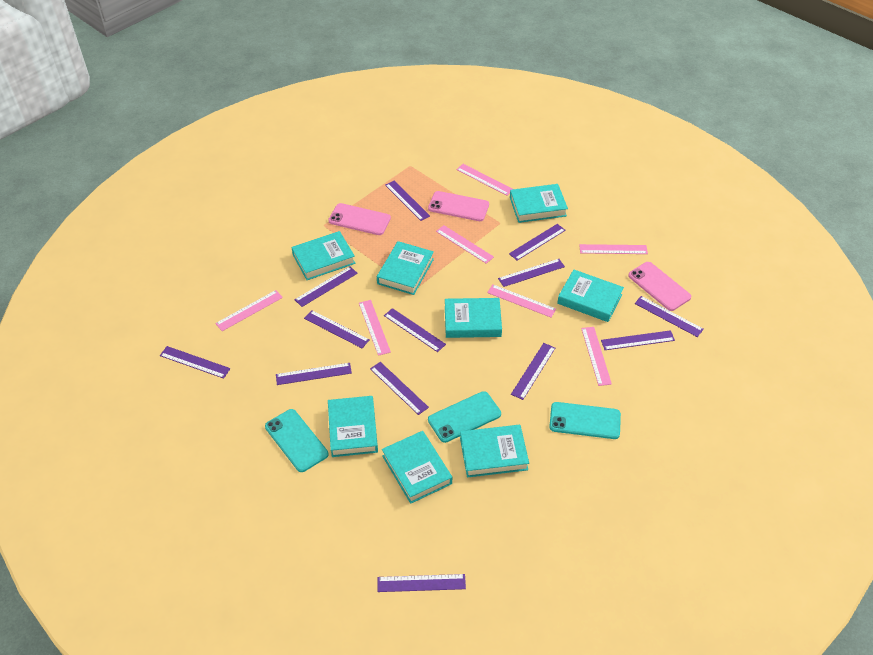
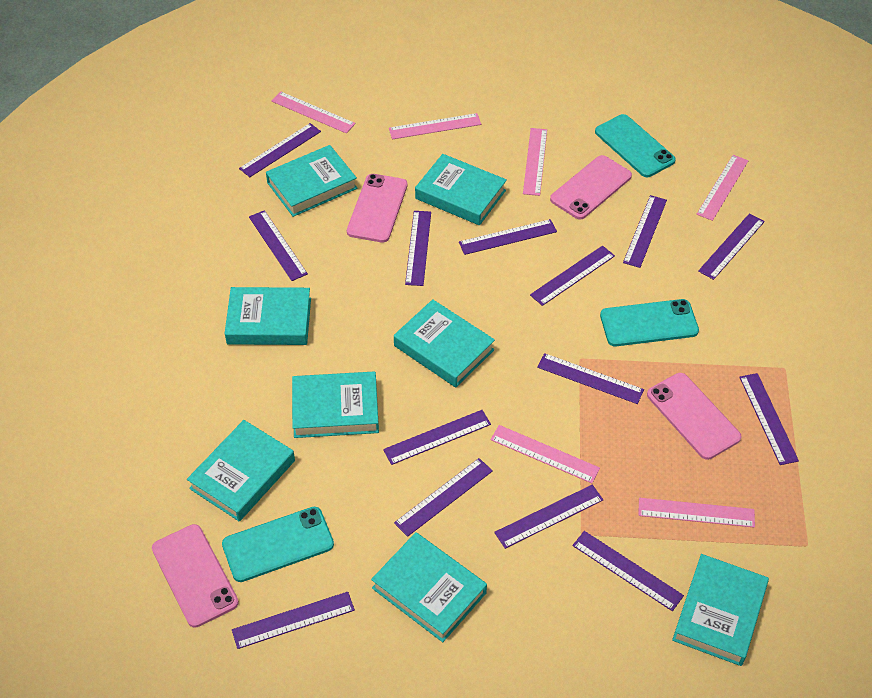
pink phone: [328,203,391,235] [428,191,489,221] [628,262,691,311] = 3 -> [152,524,239,628] [347,174,408,243] [550,155,632,220] [647,373,742,460] = 4
pink ruler: [215,290,283,331] [359,300,391,356] [436,225,494,264] [456,164,512,196] [487,284,556,317] [579,244,648,254] [581,327,612,386] = 7 -> [271,91,355,133] [389,113,481,139] [490,425,600,483] [523,128,547,196] [638,498,755,528] [696,155,749,221] = 6
purple ruler: [160,346,231,379] [276,363,352,385] [294,267,358,307] [304,310,370,348] [370,362,429,415] [378,574,466,592] [384,308,446,352] [385,180,430,221] [498,259,565,287] [509,224,566,260] [511,343,555,400] [601,330,675,350] [635,296,704,337] = 13 -> [232,592,355,649] [239,123,321,177] [249,210,308,281] [383,410,491,465] [394,458,493,537] [405,211,431,286] [459,219,557,255] [494,485,603,549] [530,246,615,306] [537,353,644,404] [573,531,684,611] [623,195,667,268] [698,213,765,280] [739,373,799,465] = 14

